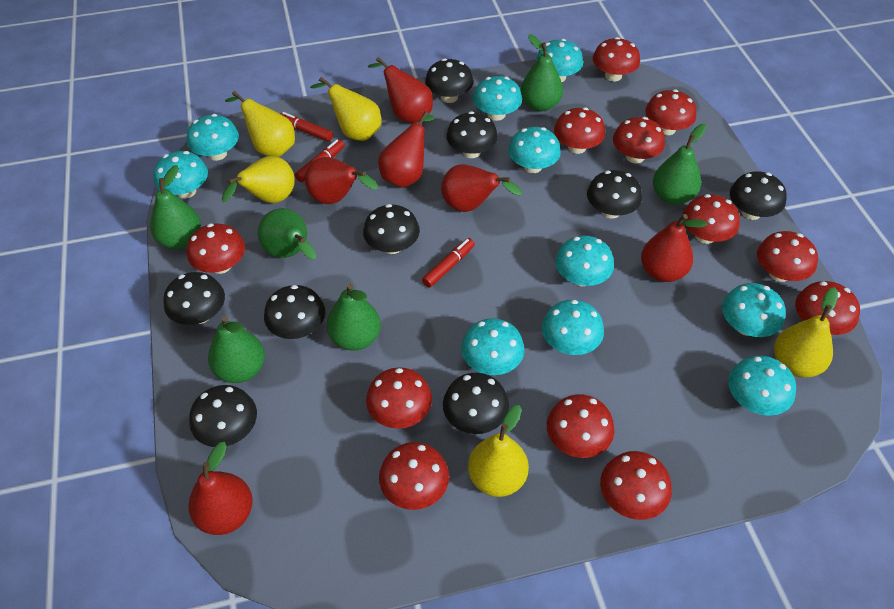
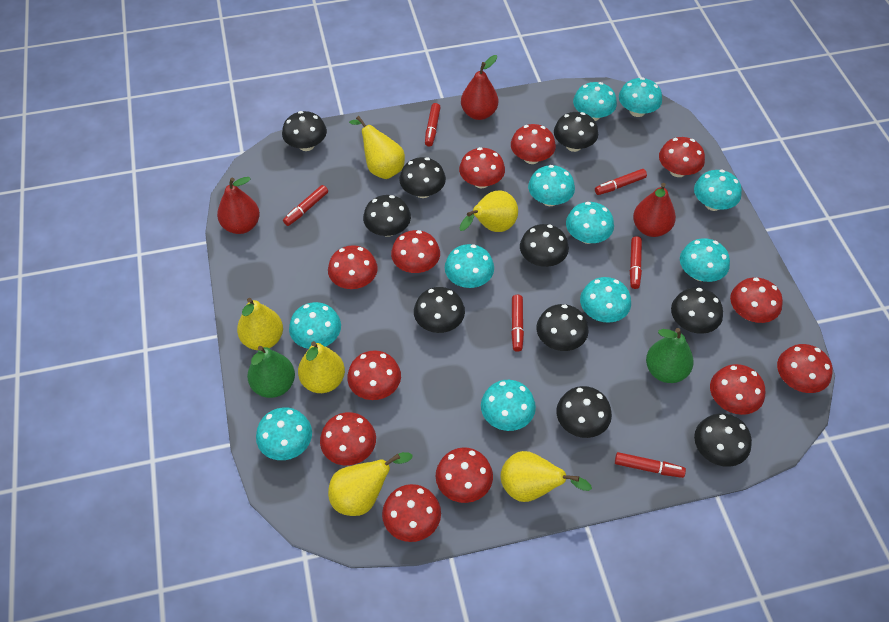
black mushroom: [163,272,225,325] [189,385,257,447] [264,285,325,339] [363,204,420,254] [425,58,473,103] [443,373,509,434] [446,111,498,158] [587,170,642,218] [730,171,787,220] = 9 -> [282,111,327,151] [363,195,411,237] [399,157,446,198] [414,287,465,333] [520,224,569,267] [536,304,589,351] [554,112,598,152] [556,386,612,438] [671,288,723,334] [694,413,752,467] = 10
green pear: [150,165,201,249] [208,316,265,383] [258,208,316,260] [327,284,381,351] [521,34,563,112] [653,124,706,205] = 6 -> [247,346,295,398] [646,328,693,383] = 2
red marker: [280,112,333,142] [295,139,344,182] [422,238,475,288] = 3 -> [283,185,328,226] [425,103,441,147] [511,295,524,352] [595,169,647,195] [615,452,686,478] [630,236,642,289] = 6
red pear: [188,442,253,535] [305,157,378,204] [368,57,433,123] [378,111,434,188] [441,164,522,212] [641,214,708,282] = 6 -> [217,177,260,234] [461,55,498,120] [633,183,676,237] = 3
turquoise mushroom: [153,151,208,198] [187,114,239,161] [461,318,524,375] [473,76,522,121] [508,127,561,173] [536,39,583,82] [542,300,604,355] [555,236,614,286] [722,283,786,337] [728,355,796,416] = 10 -> [256,407,312,460] [289,302,341,349] [445,244,494,288] [481,380,536,431] [528,165,575,206] [566,202,614,244] [573,82,617,121] [580,277,631,323] [619,77,662,117] [680,238,730,282] [694,170,742,211] = 11
yellow pear: [222,156,295,203] [225,91,295,157] [310,77,381,141] [468,405,529,497] [774,287,838,378] = 5 -> [237,298,283,350] [298,341,345,393] [328,452,412,516] [349,116,405,179] [459,191,518,232] [501,451,592,502] = 6

